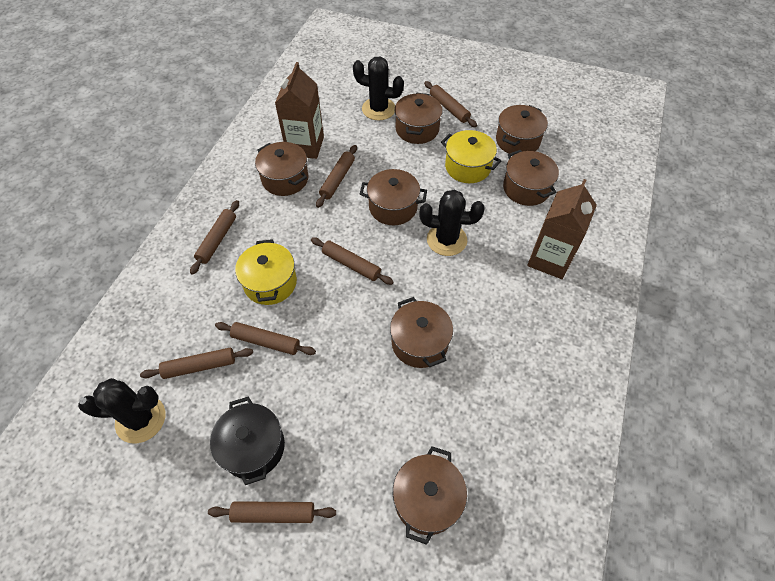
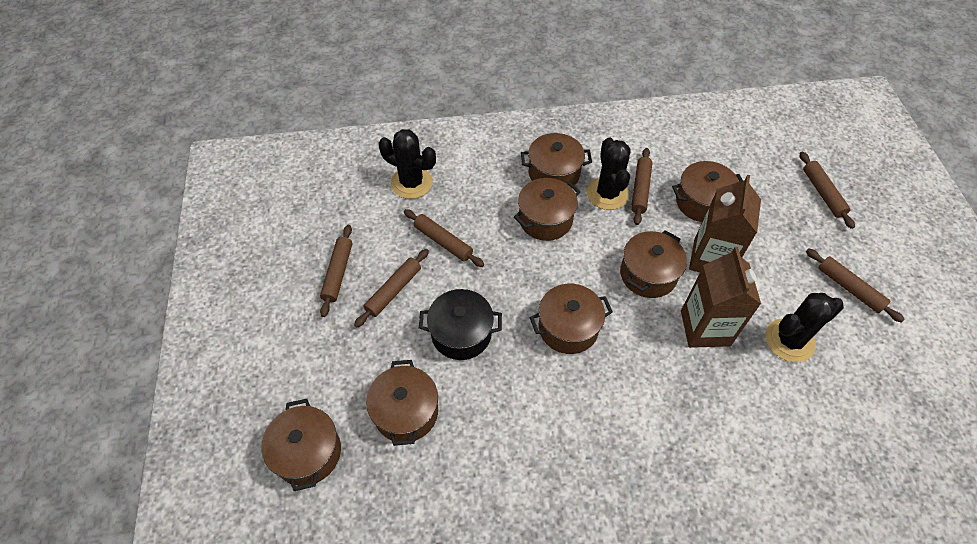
brown rolling pin: [140,348,253,379] [190,200,239,275] [208,501,336,523] [215,322,316,355] [311,237,393,285] [316,145,357,208] [424,81,477,127] = 7 -> [320,225,352,317] [354,249,429,327] [404,209,484,267] [631,148,653,225] [800,151,855,229] [806,248,905,323] = 6
yellow pot: [235,239,297,305] [441,130,501,183] = 2 -> none = 0

